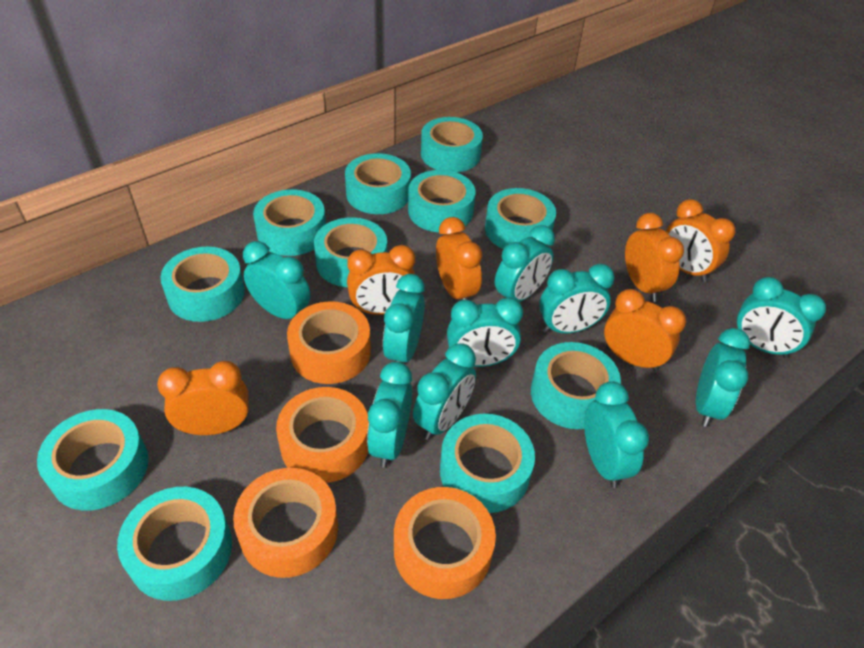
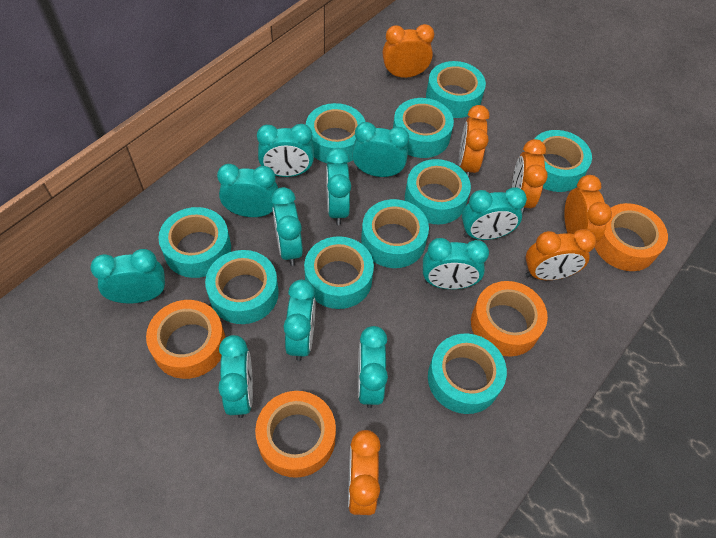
turquoise clock: [243,241,310,319] [367,362,412,468] [383,274,425,363] [413,343,476,440] [447,298,523,367] [495,225,555,302] [539,264,615,333] [584,381,649,488] [696,328,750,427] [737,277,826,358] = 10 -> [90,249,165,303] [217,164,278,217] [218,335,253,418] [257,124,314,177] [271,187,303,266] [284,280,316,361] [326,148,351,225] [352,122,409,177] [358,326,388,408] [423,238,489,289] [462,187,527,240] = 11
turquoise tape: [37,409,148,510] [117,487,232,601] [160,247,245,322] [253,189,326,256] [314,217,387,287] [345,153,411,214] [408,170,476,232] [421,117,483,172] [440,414,535,513] [485,188,556,249] [531,342,621,429] = 11 -> [158,207,231,278] [205,250,279,324] [304,236,374,309] [306,103,365,163] [361,199,429,268] [393,98,454,158] [405,159,471,224] [426,61,486,118] [428,333,507,414] [535,130,592,192] = 10

